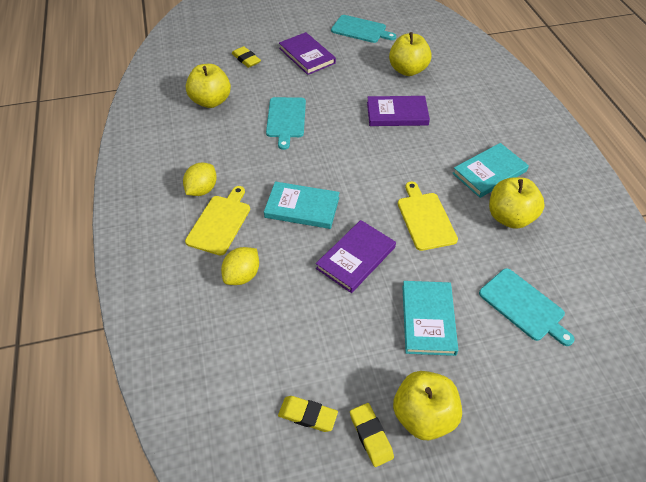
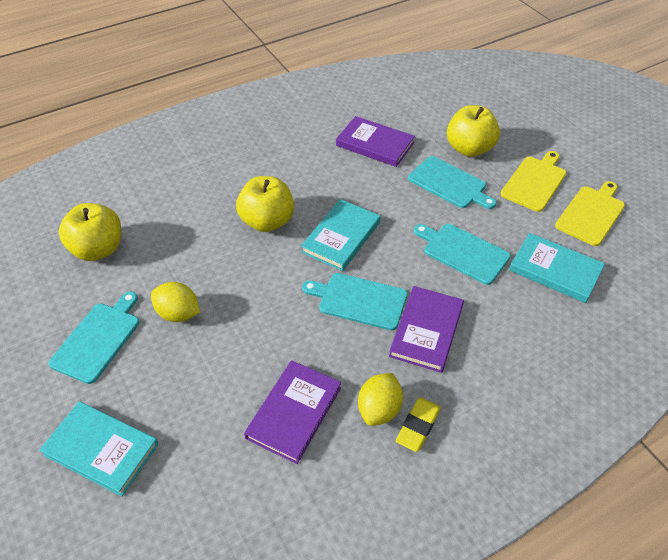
turquoise cutting board: [266,97,306,150] [331,15,397,43] [479,268,575,346] = 3 -> [48,292,139,384] [302,273,407,331] [408,156,496,209] [414,224,511,285] = 4
yellow apple: [186,64,231,108] [389,32,432,76] [393,371,462,440] [489,177,545,229] = 4 -> [59,203,121,261] [236,176,294,232] [447,105,500,157] = 3
yellow eraser: [232,46,261,68] [278,396,338,432] [350,403,394,467] = 3 -> [396,398,441,452] = 1

